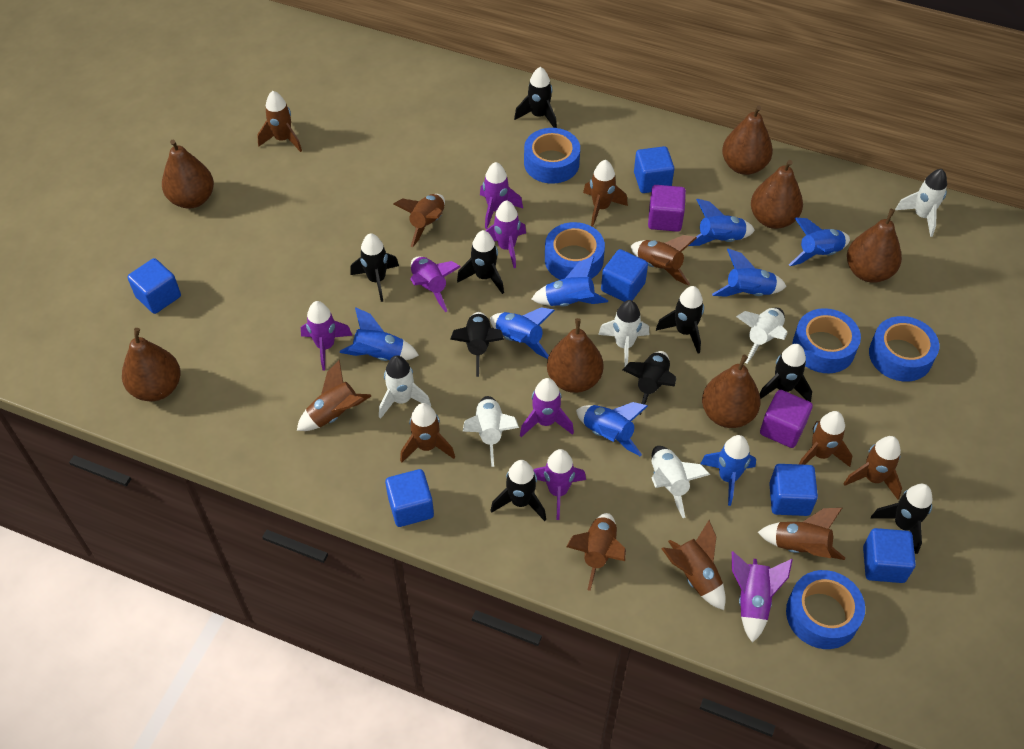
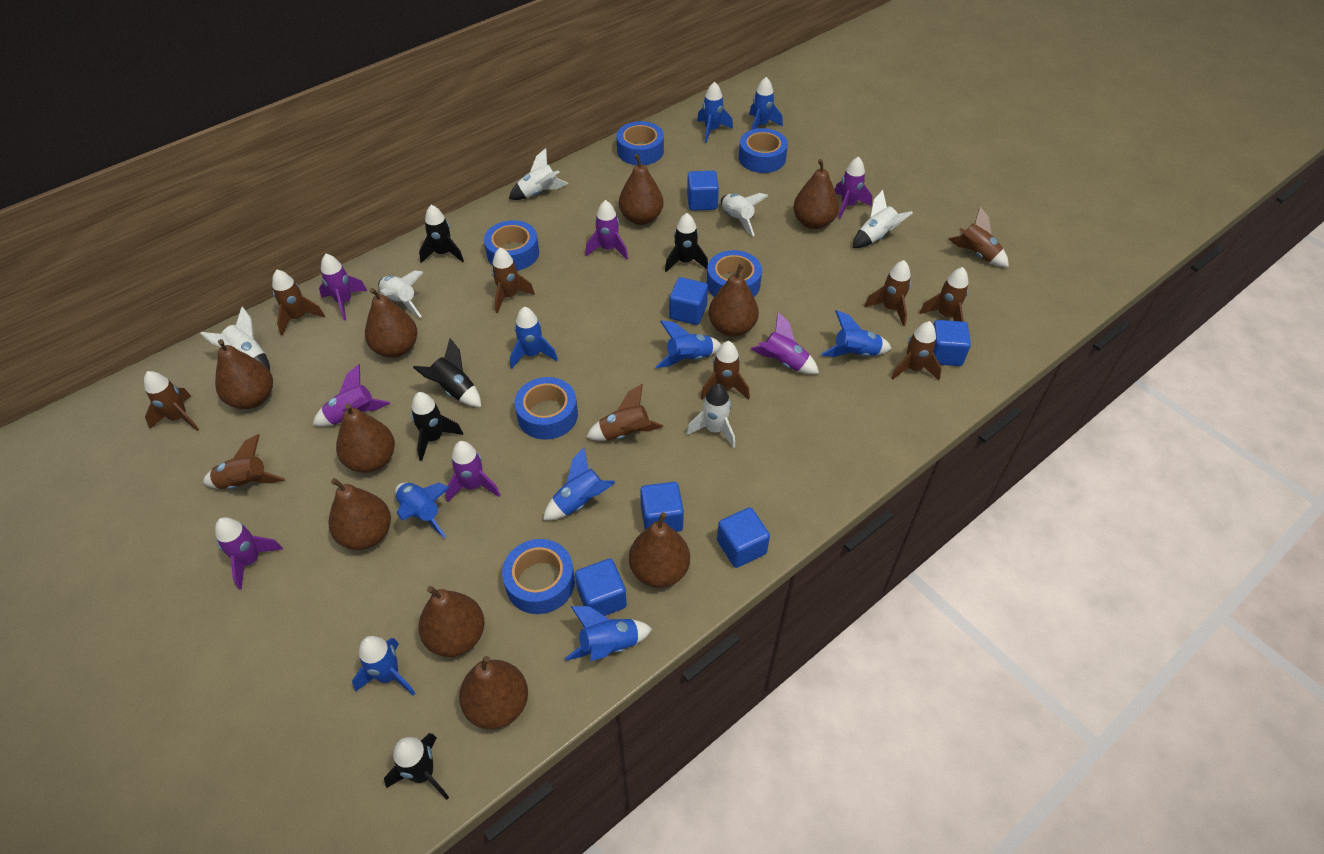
black rocket: [350,233,399,302] [450,312,504,377] [457,230,504,294] [490,460,546,521] [514,67,557,128] [623,351,676,415] [656,286,704,353] [760,344,812,402] [871,484,933,554] = 9 -> [384,733,449,800] [411,392,463,461] [413,338,481,407] [419,205,464,263] [665,213,708,272] = 5
blue rocket: [340,307,419,361] [490,307,555,359] [531,256,608,306] [576,402,648,457] [689,199,755,246] [700,435,756,506] [712,249,787,297] [789,218,850,266] = 8 -> [352,636,415,696] [395,482,450,538] [510,307,558,369] [543,447,615,520] [565,606,652,661] [656,320,721,368] [697,82,733,143] [749,77,783,130] [821,310,892,357] = 9
blue tape: [524,128,580,184] [545,222,605,280] [786,570,865,649] [792,308,861,373] [869,316,939,381] = 5 -> [484,220,539,271] [502,539,575,614] [515,377,578,440] [617,121,664,165] [707,250,762,297] [739,128,788,173] = 6
brown pear: [122,328,181,401] [162,140,214,209] [547,318,603,393] [702,354,761,428] [722,106,773,175] [751,160,803,229] [847,209,902,282] = 7 -> [215,339,273,409] [329,478,391,550] [336,403,395,473] [365,288,418,358] [418,586,485,657] [459,656,528,729] [619,154,663,225] [629,512,690,588] [709,264,759,337] [793,159,839,229] = 10
brown rocket: [257,91,302,152] [297,360,371,431] [393,194,445,247] [400,403,455,463] [566,513,626,591] [583,160,628,227] [631,235,697,286] [661,520,726,610] [758,508,845,560] [799,411,853,467] [843,436,902,500] = 11 -> [144,371,199,431] [203,434,285,489] [272,270,325,335] [491,248,535,313] [586,384,663,441] [700,341,750,400] [864,260,911,326] [891,321,942,380] [919,267,969,322] [948,207,1009,267] = 10
purple cube: [648,185,686,232] [760,390,813,448] = 2 -> none = 0

